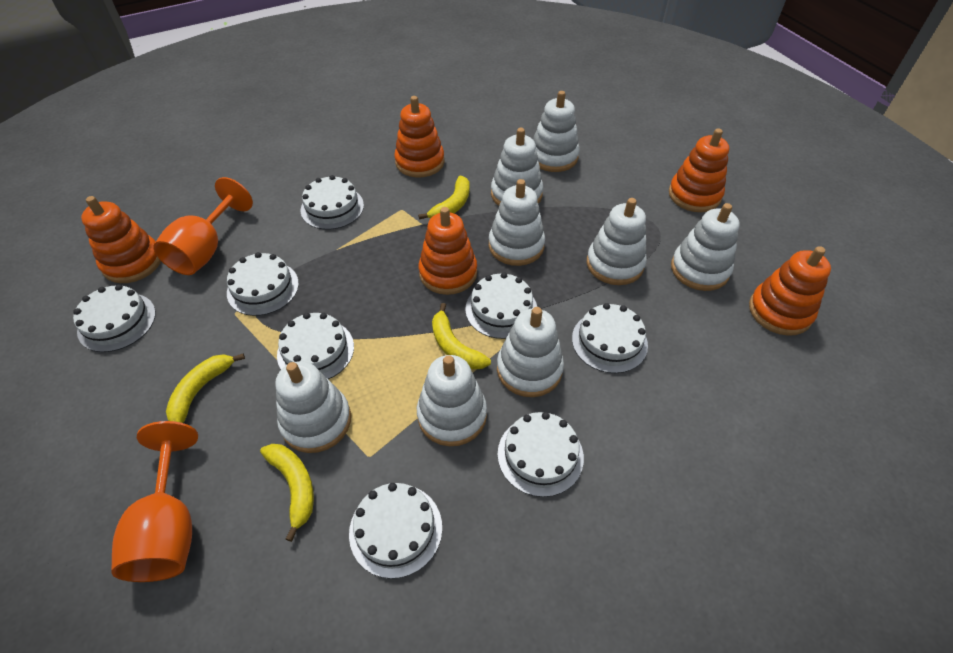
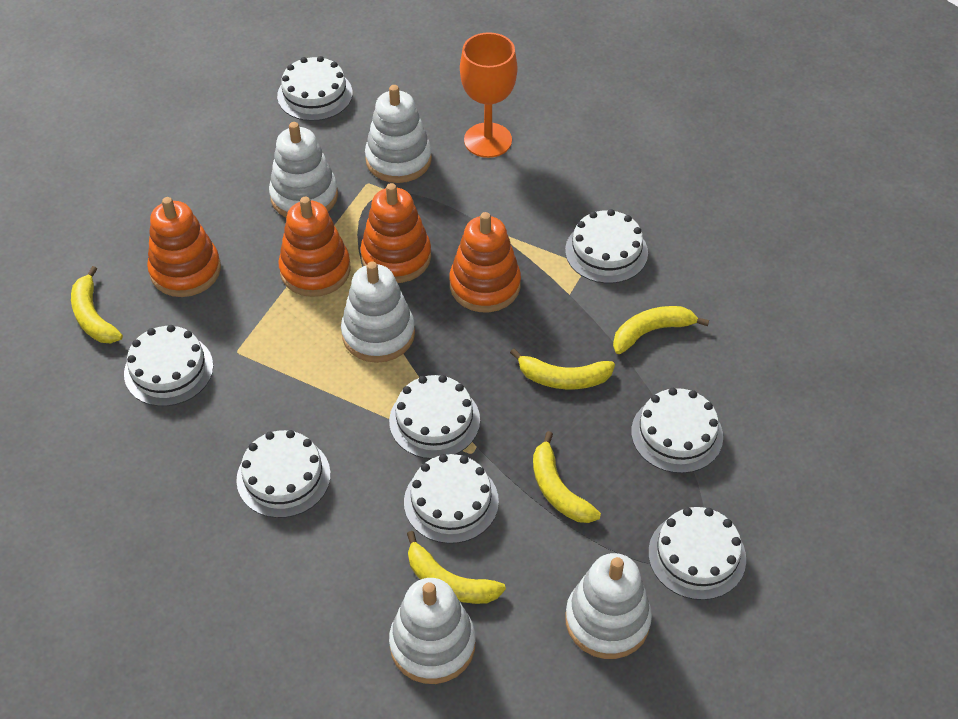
orange goblet: [111,421,198,582] [153,177,253,275] = 2 -> [460,32,517,158] = 1
orange stacking toy: [81,196,161,283] [394,96,444,178] [419,207,477,295] [669,128,729,212] [749,246,831,336] = 5 -> [147,197,221,297] [278,197,350,297] [360,183,431,283] [450,212,521,312] = 4
white stacking toy: [275,361,351,453] [417,355,487,446] [489,179,545,266] [491,128,543,206] [497,307,564,397] [533,91,579,172] [587,198,647,285] [671,203,740,291] = 8 -> [269,122,338,217] [341,262,415,363] [365,85,432,183] [389,578,476,684] [565,553,652,659] = 5
yellow banana: [166,354,245,423] [260,444,314,542] [418,176,470,220] [432,303,491,369] = 4 -> [71,266,123,343] [407,531,506,604] [510,349,615,389] [533,431,601,523] [613,306,709,354] = 5

